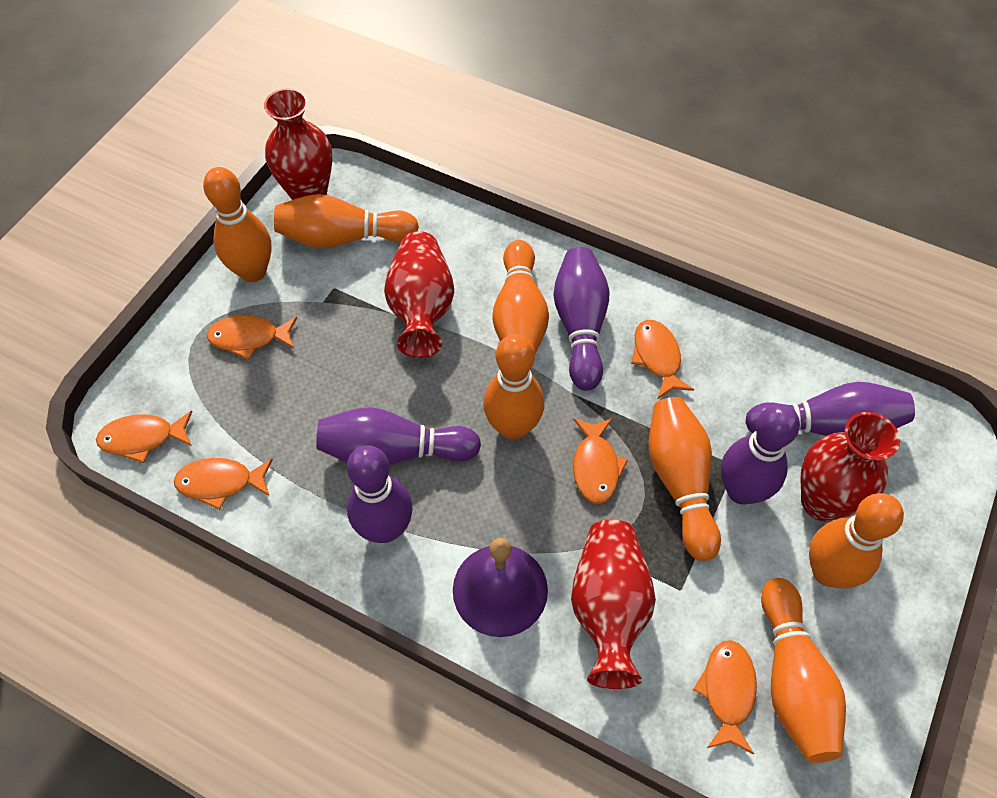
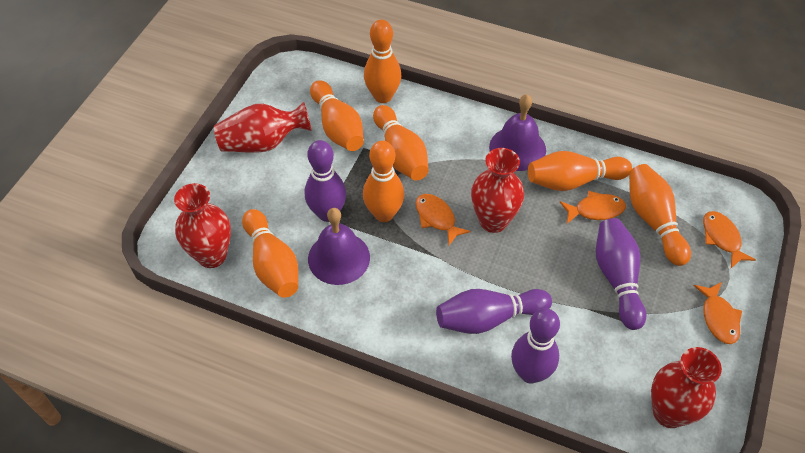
orange fish: [96,411,192,463] [174,458,273,510] [207,315,297,360] [573,418,628,504] [631,320,694,399] [693,640,757,754] = 6 -> [416,194,471,245] [560,191,626,224] [694,282,742,344] [703,211,756,268] = 4
purple bell: [453,538,548,637] = 1 -> [308,208,370,285] [489,94,546,171] = 2
purple bowling pin: [316,407,481,465] [347,445,413,543] [553,247,609,390] [721,404,800,505] [745,382,915,436] = 5 -> [305,140,346,222] [436,289,552,334] [511,308,560,384] [596,218,646,330] = 4

